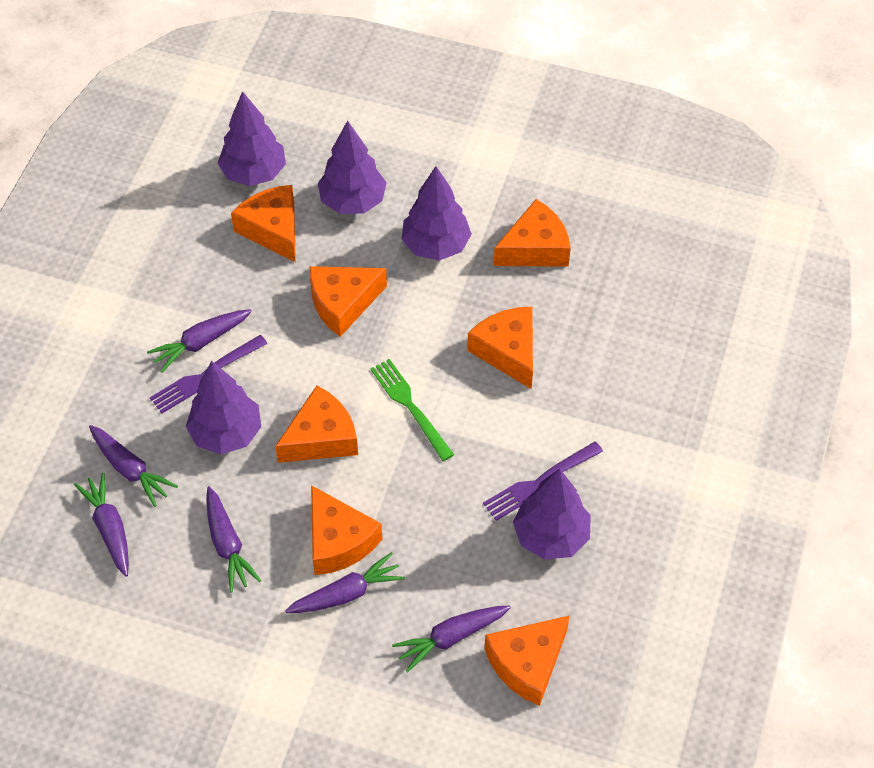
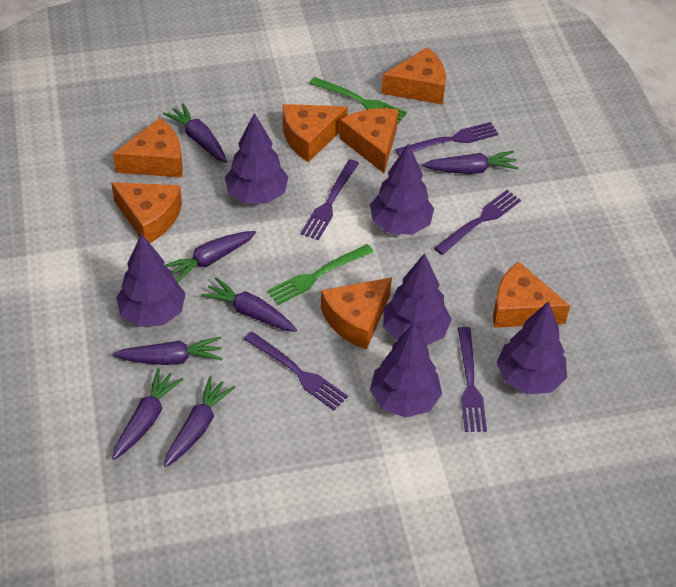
green fork: [370,359,454,461] = 1 -> [267,244,373,305] [309,77,407,124] = 2
purple carrot: [74,472,129,577] [89,425,178,507] [147,309,252,372] [206,486,261,592] [285,552,405,613] [392,606,511,672] = 6 -> [112,368,184,460] [113,337,223,365] [163,103,227,163] [164,231,256,283] [164,376,235,467] [201,277,297,332] [422,151,519,174] = 7
purple fork: [150,335,267,413] [483,441,603,521] = 2 -> [244,331,348,410] [301,159,359,240] [395,122,498,156] [434,190,521,255] [458,327,487,432] = 5
purple tree: [186,361,261,454] [218,91,286,186] [318,120,387,214] [401,166,472,261] [513,468,591,560] = 5 -> [116,233,186,327] [225,113,288,204] [370,143,434,235] [370,323,442,418] [383,253,452,345] [496,301,567,394] = 6

